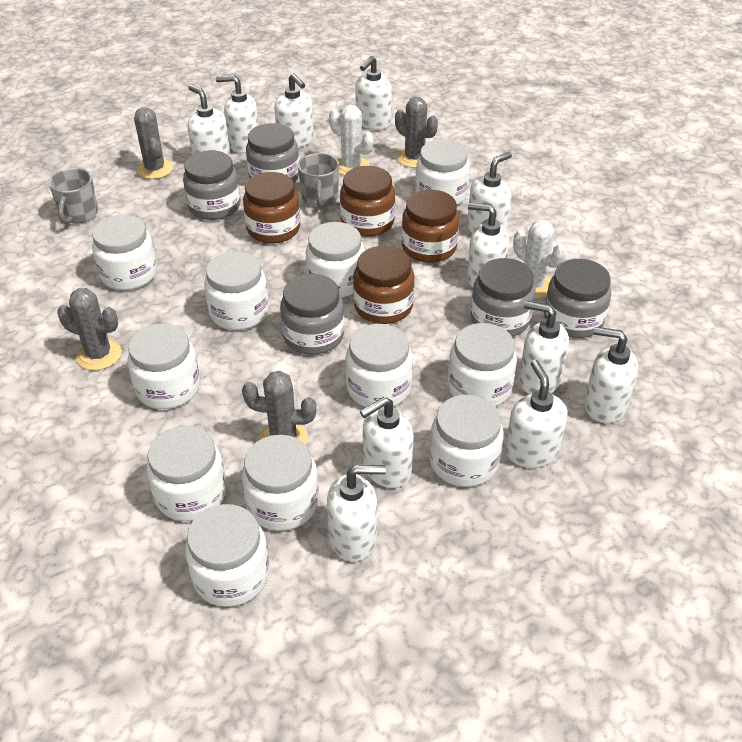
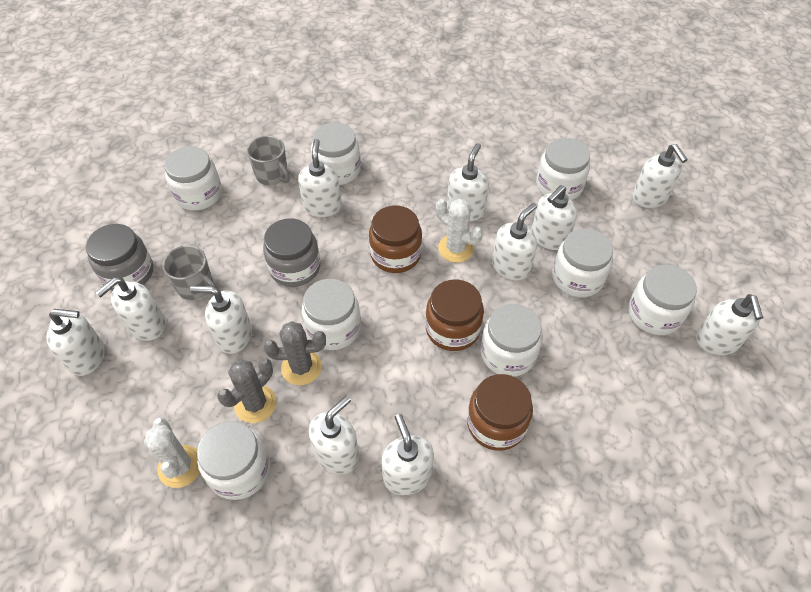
brown jar: [243,172,300,244] [340,166,395,237] [353,246,415,324] [402,190,459,263] = 4 -> [369,205,422,273] [425,279,484,351] [467,374,533,451] = 3
grey cactus: [57,288,121,370] [134,107,173,179] [242,371,317,445] [395,97,438,168] = 4 -> [217,359,277,423] [264,321,326,385] = 2
grey jar: [183,150,240,220] [246,123,299,183] [280,274,344,355] [471,258,536,336] [544,259,611,338] = 5 -> [86,224,153,291] [263,219,320,287] = 2
white jar: [92,215,157,290] [128,324,200,409] [146,426,227,521] [185,504,270,607] [204,251,269,330] [242,435,319,531] [306,222,365,298] [345,324,413,407] [415,140,470,205] [429,395,504,487] [448,323,517,406] = 11 -> [164,146,222,211] [197,421,270,500] [302,279,361,350] [311,122,361,185] [480,304,543,377] [536,138,590,200] [552,228,613,297] [628,264,697,335] = 8

